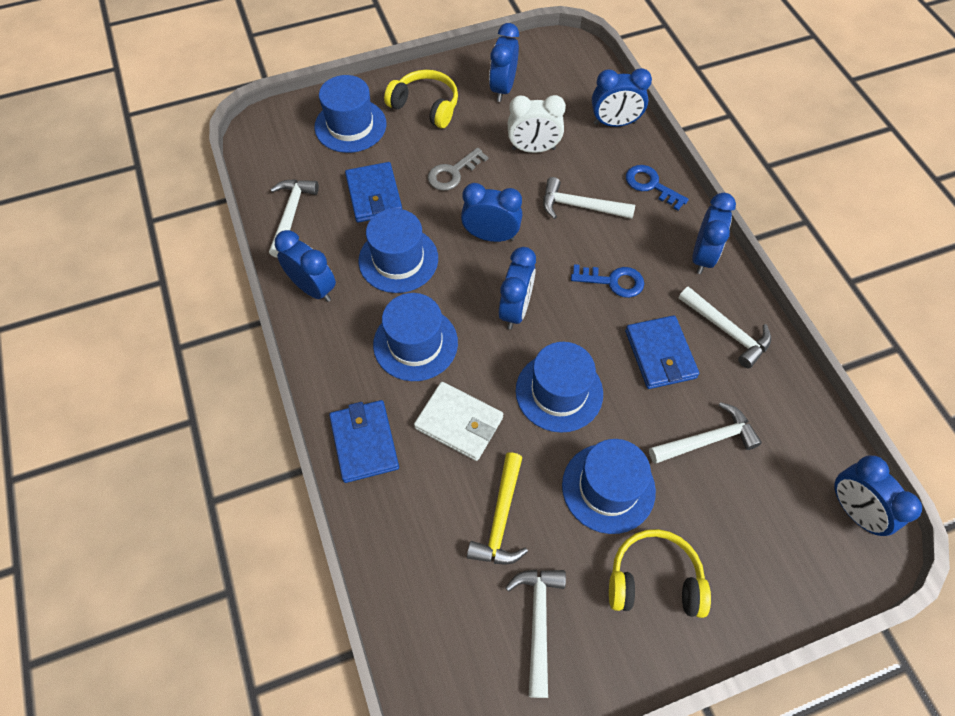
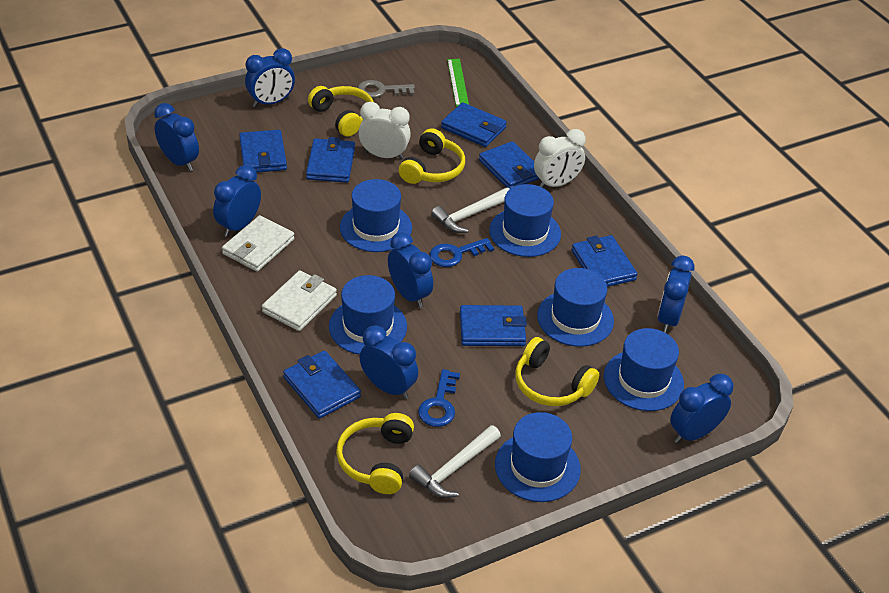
blue hat: [314,75,386,153] [359,208,438,293] [373,293,458,381] [516,342,603,433] [562,439,656,534] = 5 -> [329,275,407,355] [340,179,412,252] [489,184,561,257] [495,412,581,502] [537,268,614,347] [604,328,684,411] = 6
blue wallet: [329,400,399,483] [345,162,402,223] [625,315,699,389] = 3 -> [239,130,287,173] [283,350,361,419] [306,137,355,183] [441,102,507,147] [460,305,527,346] [479,141,540,189] [572,235,638,287] = 7
green ruler: none = 0 -> [447,59,469,107] = 1
white clock: [508,95,566,153] = 1 -> [358,102,411,160] [534,129,586,188] = 2
white hammer: [269,179,319,258] [505,569,566,698] [543,177,635,219] [649,402,762,464] [679,286,771,368] = 5 -> [409,425,501,498] [431,188,510,233] = 2
white wallet: [414,382,503,461] = 1 -> [222,215,294,272] [262,270,337,331] = 2
yellow hammer: [467,452,528,564] = 1 -> none = 0
yellow headphones: [384,70,458,128] [609,529,711,618] = 2 -> [308,86,374,137] [336,413,414,494] [399,128,465,184] [515,337,600,406] = 4

